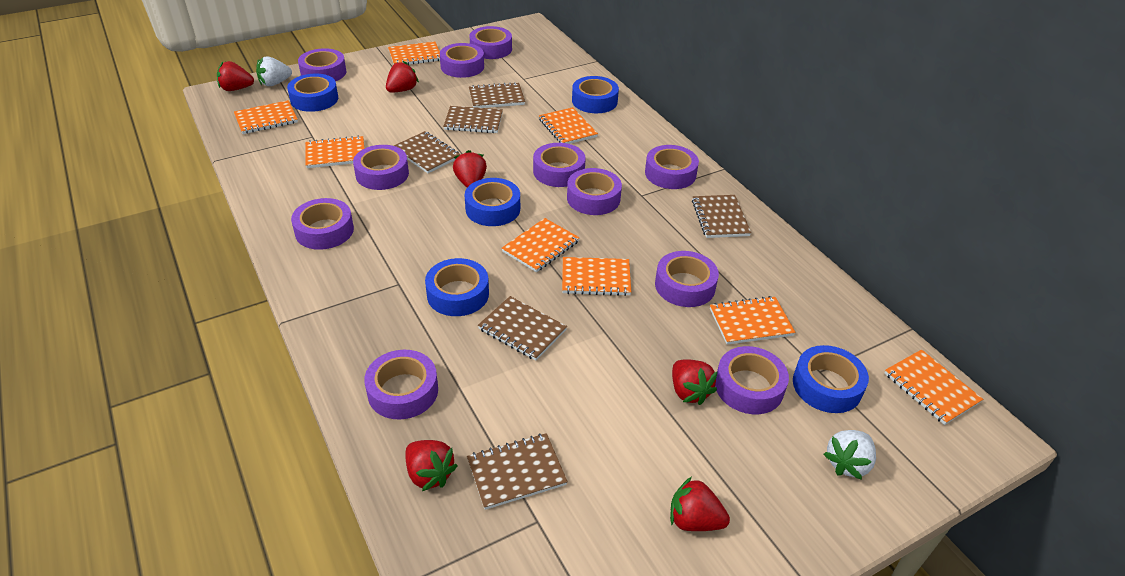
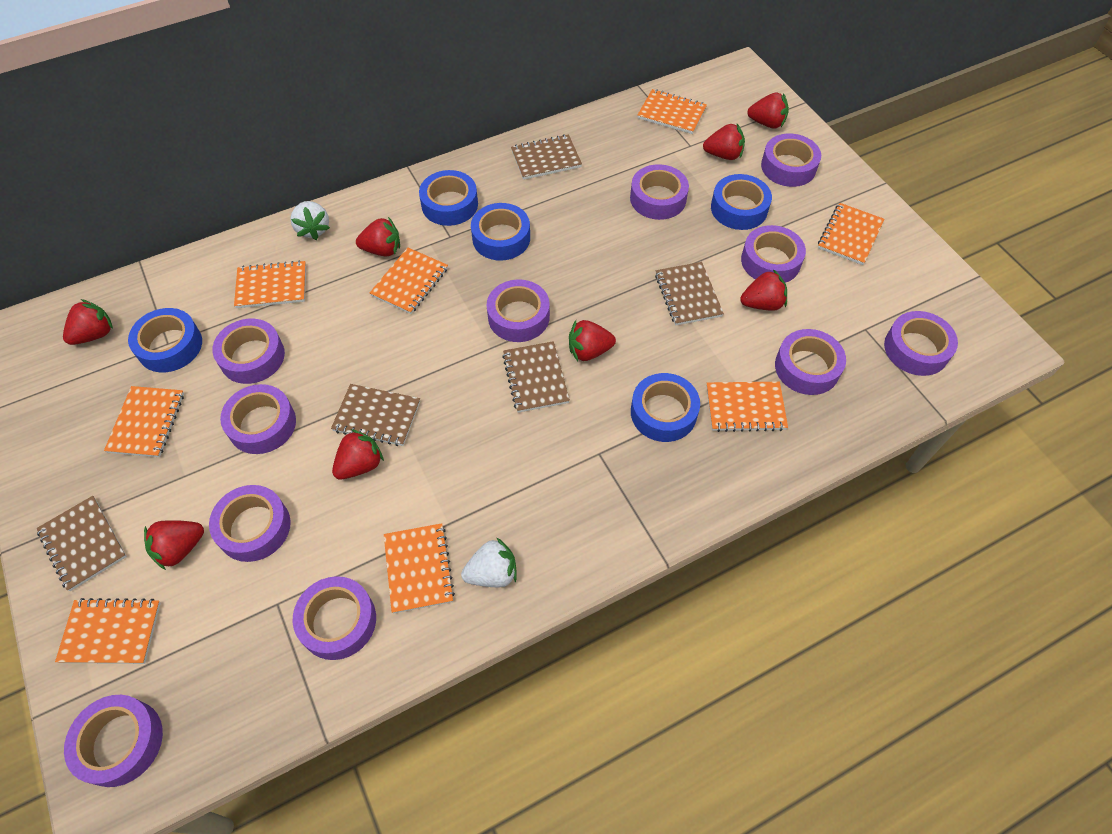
brown notebook: [394,131,460,173] [443,106,503,133] [467,433,568,510] [469,82,525,108] [478,296,567,361] [692,195,751,238] = 6 -> [36,496,127,591] [331,384,420,446] [502,341,570,413] [511,134,582,180] [655,262,724,325] = 5
red strawberry: [217,61,254,91] [386,61,419,93] [405,440,458,491] [453,150,487,187] [670,477,730,531] [672,359,718,405] = 6 -> [63,299,113,345] [144,520,204,570] [332,429,384,479] [356,217,400,257] [569,320,616,361] [703,124,745,160] [740,269,787,311] [747,92,789,129] = 8

